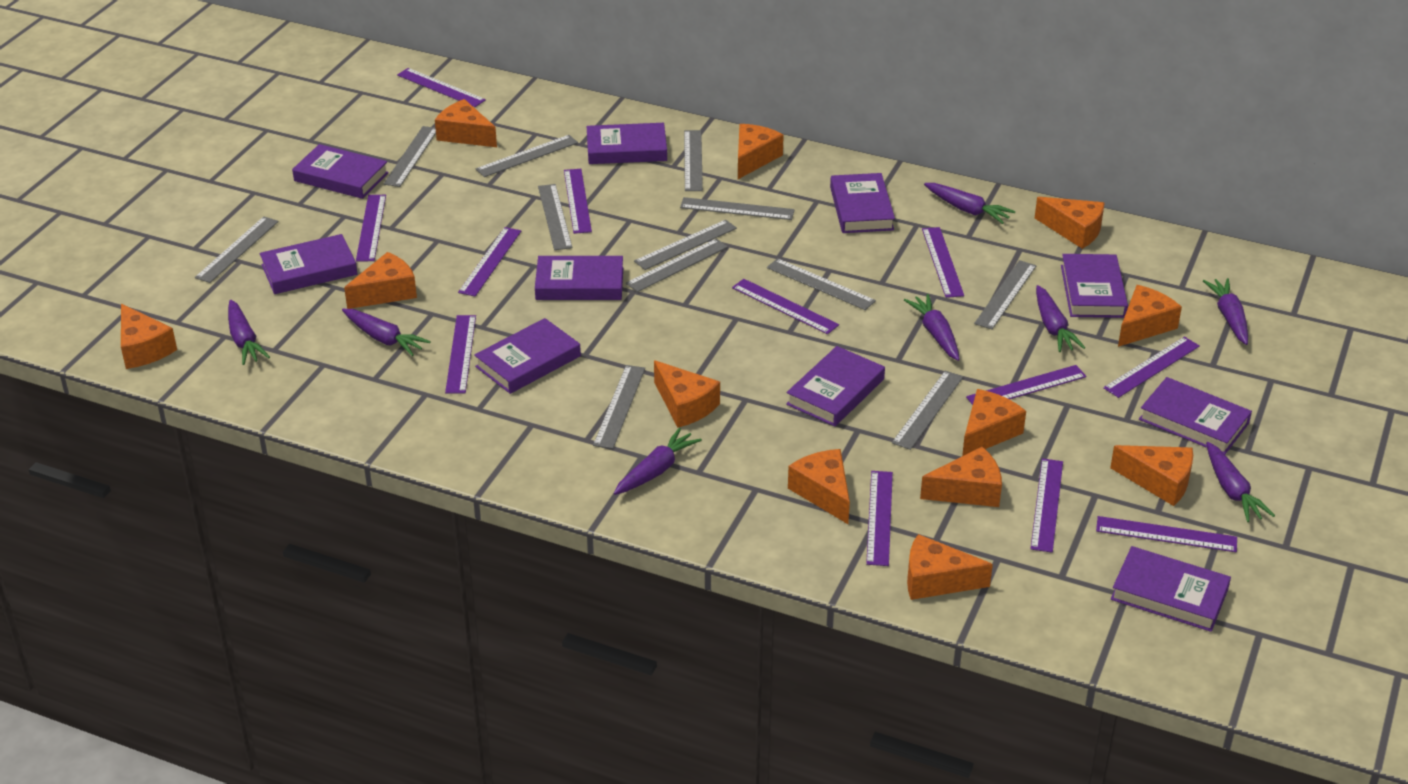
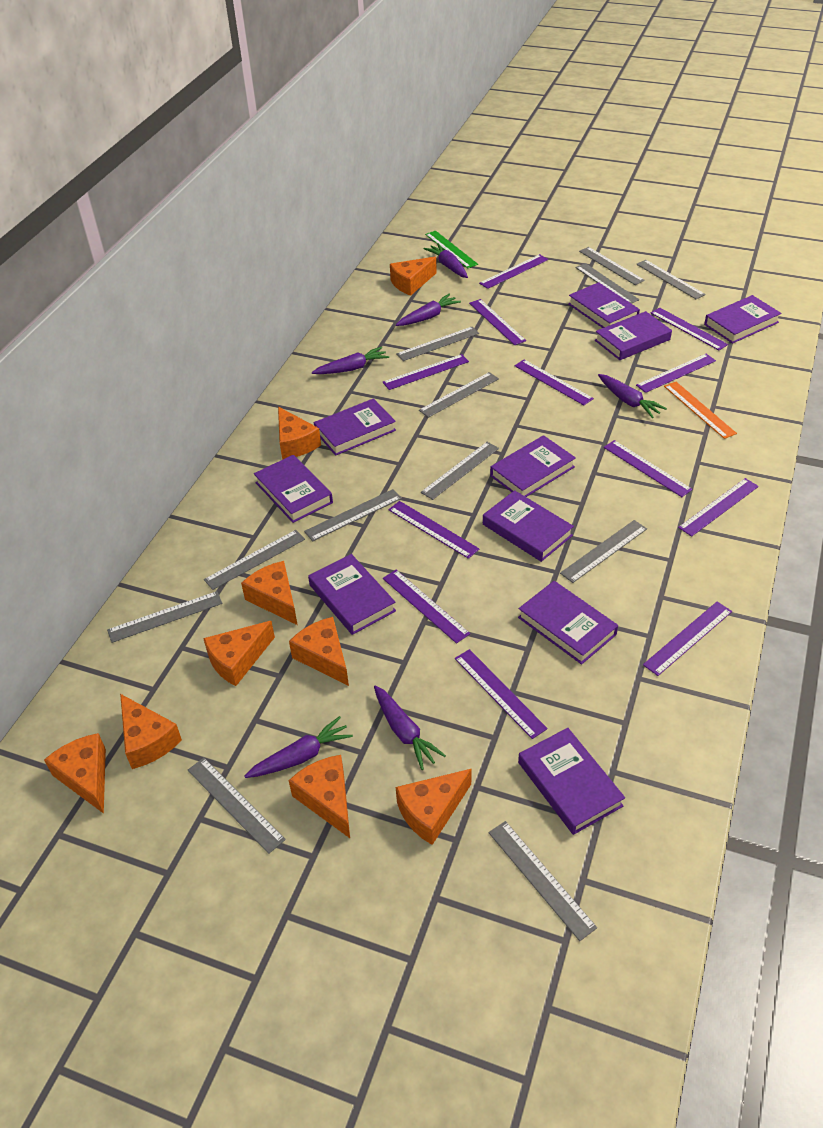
green ruler: none = 0 -> [425,231,478,268] = 1
orange cheese: [121,304,177,369] [344,252,417,309] [435,99,497,147] [654,360,720,428] [738,124,784,179] [788,449,850,524] [907,534,993,600] [920,447,1002,507] [962,389,1026,456] [1035,197,1104,249] [1110,445,1193,506] [1118,285,1182,347] = 12 -> [44,733,106,814] [120,694,182,769] [203,621,275,686] [241,561,297,625] [278,407,321,460] [289,617,349,686] [289,755,350,838] [390,257,437,296] [396,769,472,845] = 9
orange ruler: none = 0 -> [664,382,737,439] = 1
purple carrot: [228,300,270,365] [342,309,431,356] [614,428,702,495] [904,294,960,361] [924,183,1015,224] [1036,285,1085,352] [1203,278,1248,345] [1206,442,1275,522] = 8 -> [244,716,353,778] [312,347,389,374] [374,685,446,770] [396,294,461,326] [424,243,468,278] [598,374,667,418] = 6

